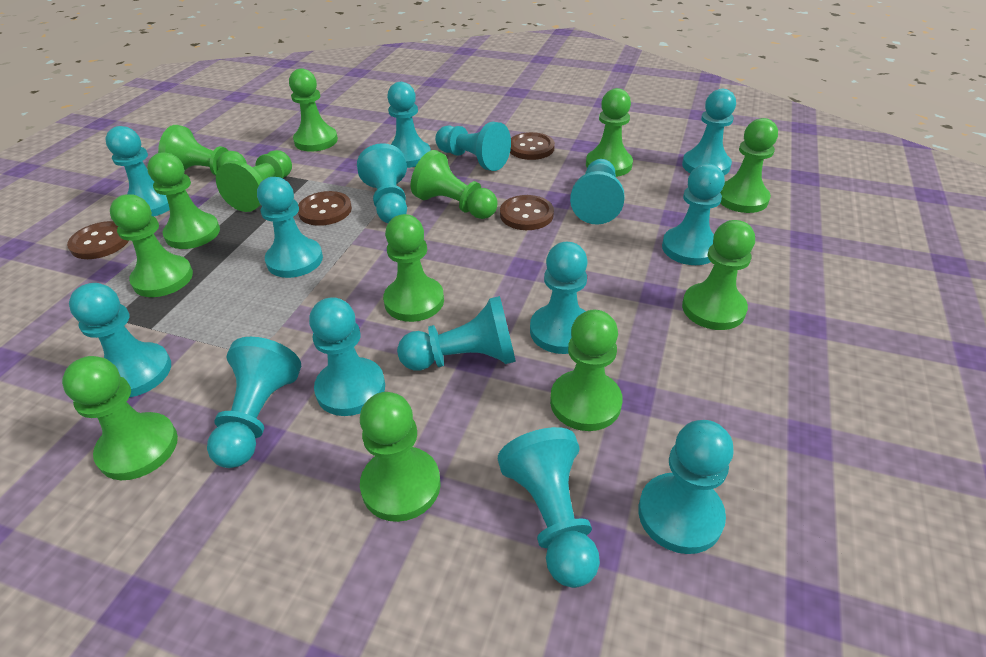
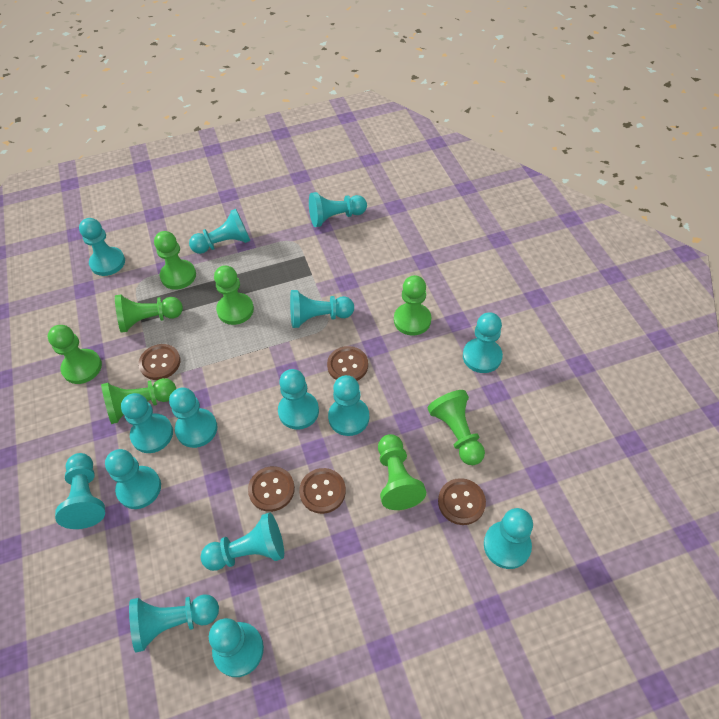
brown button: [67,221,129,259] [298,191,352,226] [500,195,554,230] [510,132,555,160] = 4 -> [139,344,180,380] [248,466,295,512] [299,468,346,514] [327,346,368,381] [438,478,486,525] = 5
green pawn: [62,356,178,480] [110,194,193,297] [147,152,220,249] [158,125,247,175] [216,150,292,212] [289,68,338,152] [360,392,441,522] [383,214,444,322] [411,150,498,219] [550,310,623,431] [586,88,633,177] [682,220,755,330] [720,118,778,213] = 13 -> [48,325,102,384] [101,378,176,424] [115,295,183,333] [154,231,196,290] [214,265,254,325] [378,434,426,510] [394,275,431,335] [428,390,485,465] = 8

